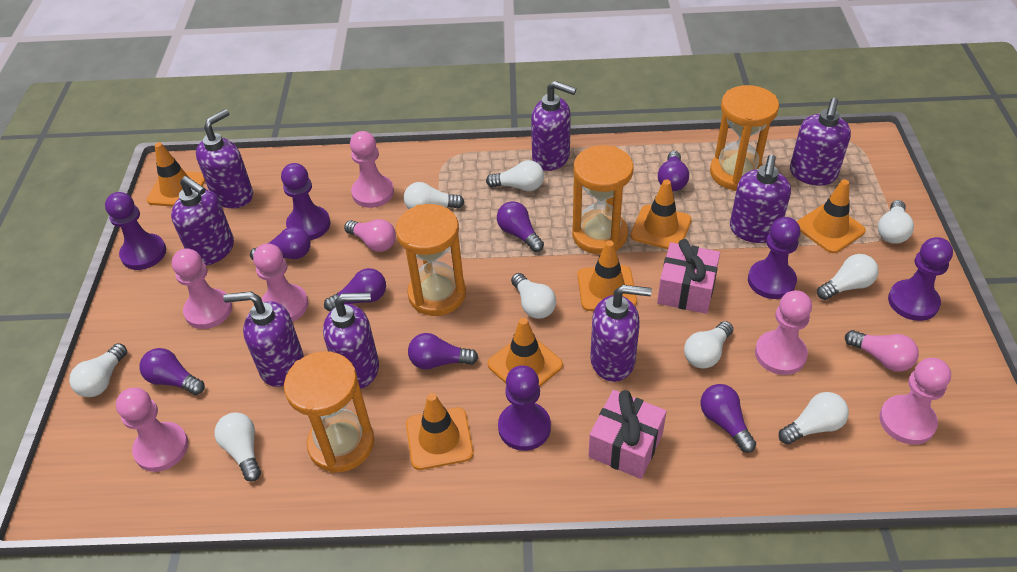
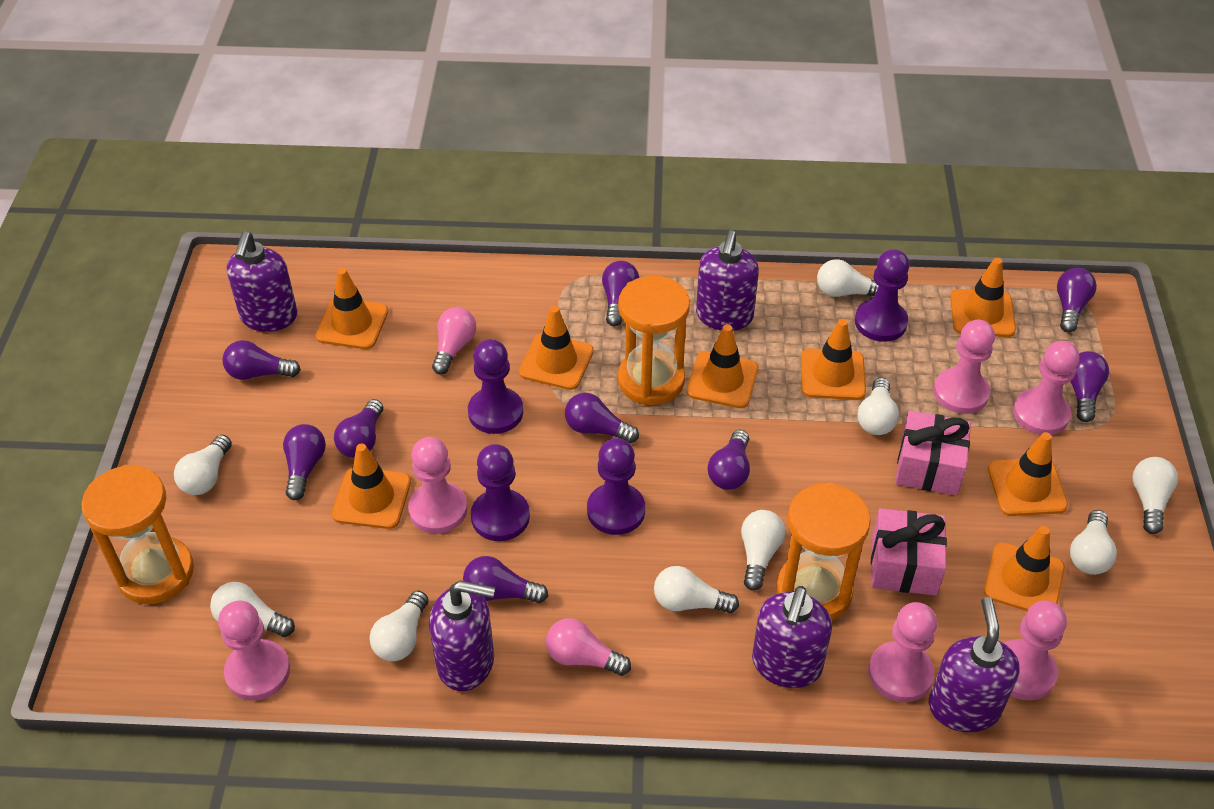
orange hourglass: [284,352,374,473] [396,204,466,316] [572,145,633,254] [710,85,779,191] = 4 -> [82,465,194,604] [618,276,690,406] [776,482,871,620] = 3
orange traffic cone: [147,142,205,207] [406,393,474,470] [487,318,563,386] [577,240,637,311] [631,179,692,249] [797,179,866,253] = 6 -> [315,268,388,349] [332,443,411,529] [519,306,594,390] [686,324,758,408] [801,319,866,400] [950,258,1016,337] [984,526,1065,611] [988,432,1068,516] = 8
purple light bulb: [140,348,205,395] [250,227,311,260] [324,268,386,311] [408,333,478,370] [497,201,544,252] [658,151,689,191] [700,384,756,453] = 7 -> [222,340,301,380] [283,424,326,500] [334,399,383,458] [463,556,548,603] [565,393,639,443] [602,261,639,326] [708,430,750,490] [1057,268,1097,333] [1070,351,1109,422] = 9
purple pawn: [105,192,166,270] [281,163,330,240] [498,365,551,451] [748,217,800,299] [888,237,953,321] = 5 -> [468,339,523,434] [471,444,530,541] [587,438,645,535] [855,249,910,342] = 4
purple soap dispenser: [171,176,234,266] [196,109,253,208] [223,291,304,387] [323,292,379,389] [531,81,576,171] [590,285,652,382] [730,155,791,243] [790,98,851,185] = 8 -> [227,231,297,332] [429,580,495,691] [696,230,759,331] [752,586,832,688] [929,597,1020,732] = 5

